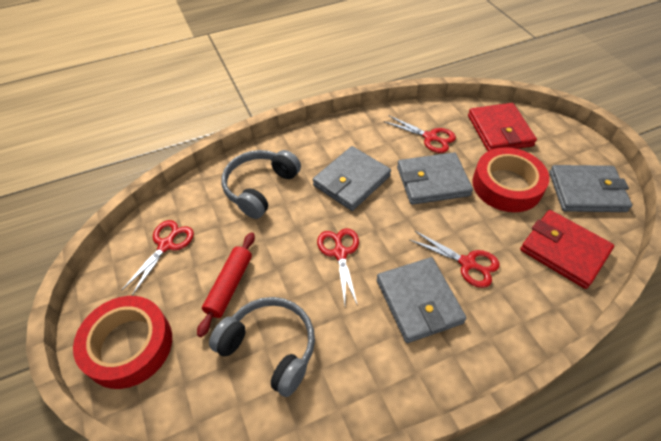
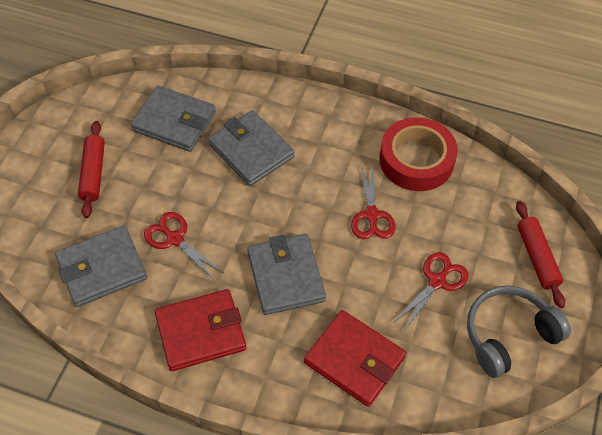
grey headphones: [209,297,315,397] [221,150,301,219] = 2 -> [467,285,571,378] = 1
red rolling pin: [197,232,255,337] = 1 -> [78,121,105,218] [516,201,565,308] = 2
red scissors: [121,220,194,296] [317,228,359,306] [384,115,456,153] [410,231,500,288] = 4 -> [144,212,224,281] [351,164,396,239] [393,252,469,329] = 3
red tape: [73,296,172,389] [472,147,549,212] = 2 -> [379,117,458,191] = 1

